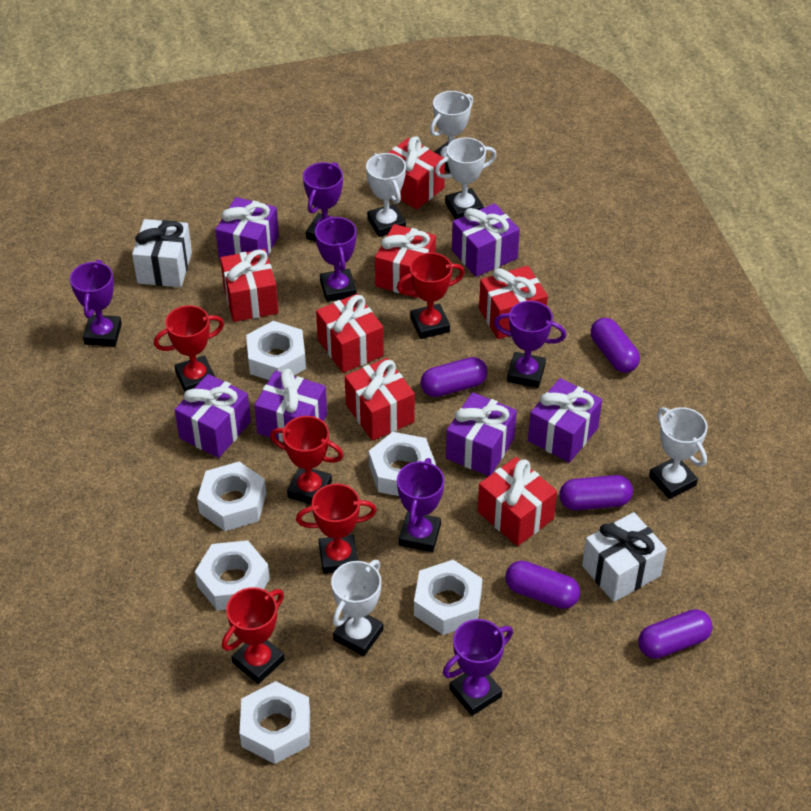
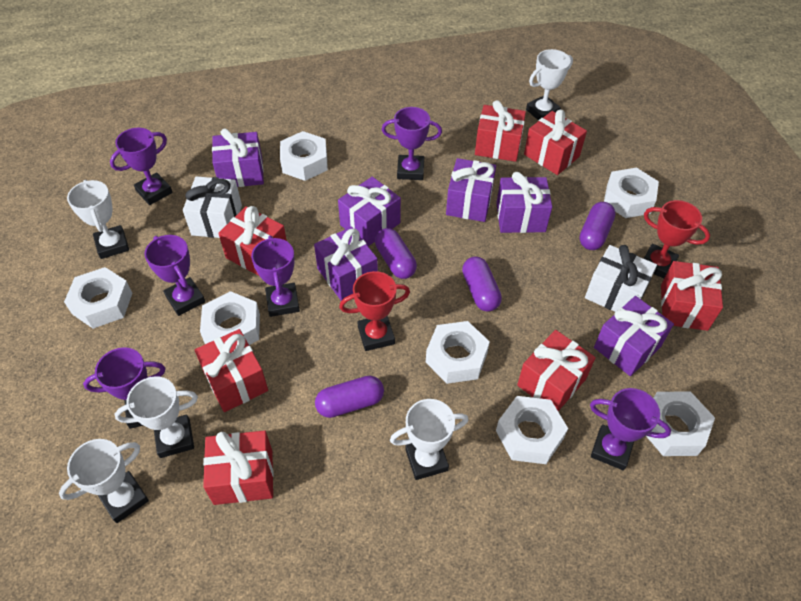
purple capsule: [421,357,488,397] [505,561,580,609] [559,475,633,510] [591,318,640,373] [638,609,713,659] = 5 -> [315,376,384,418] [375,228,417,279] [462,257,502,312] [580,202,615,250] = 4
red trophy: [154,305,224,392] [222,587,285,684] [270,416,344,504] [296,484,377,574] [397,253,465,339] = 5 -> [339,271,410,351] [644,200,710,278] = 2
white nut: [195,540,270,611] [197,461,266,531] [240,681,310,764] [246,321,306,380] [369,432,436,496] [414,560,483,635] = 6 -> [64,267,133,329] [200,291,260,345] [280,131,328,181] [426,321,490,384] [496,396,568,464] [604,167,659,218] [646,391,715,456] = 7

